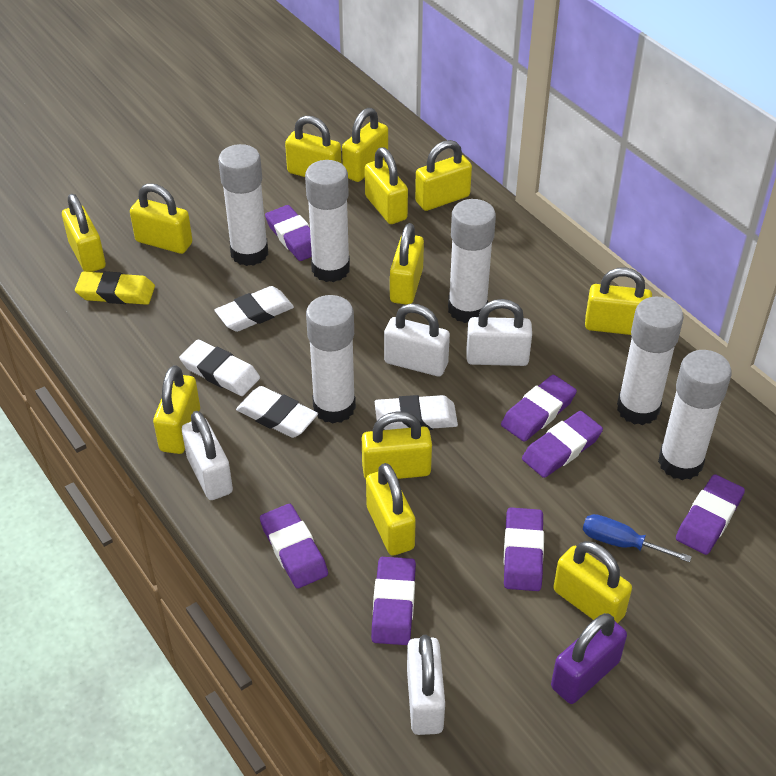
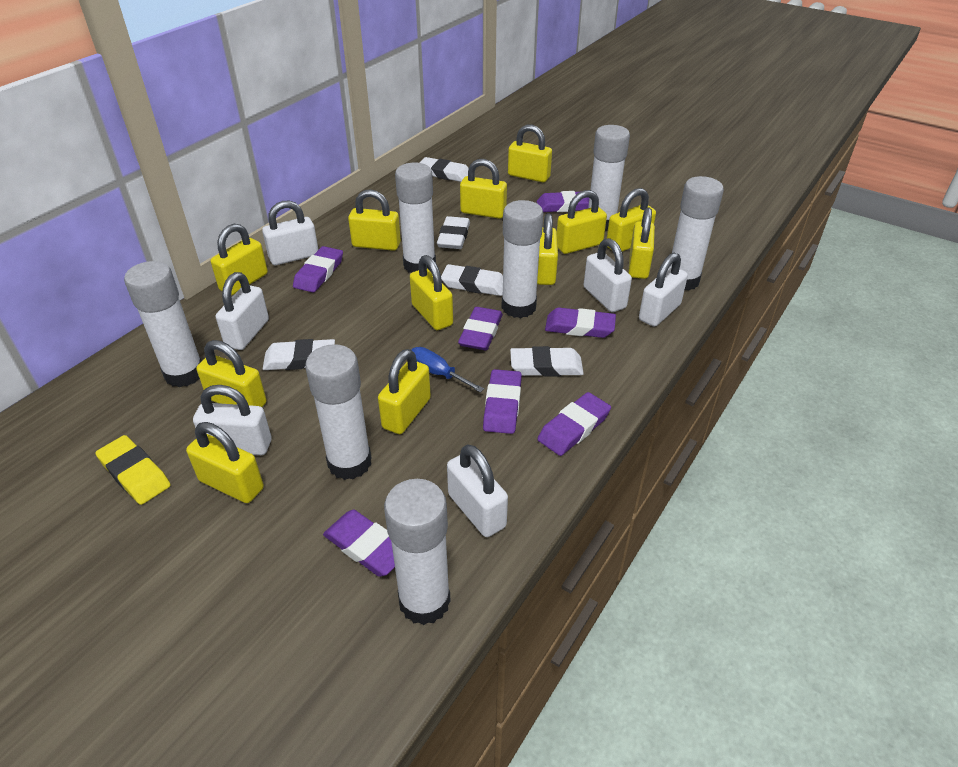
purple padlock: [551,613,627,704] = 1 -> none = 0
white eraser: [179,340,260,396] [214,286,294,332] [236,386,318,438] [375,395,458,430] = 4 -> [263,339,335,370] [420,157,469,182] [437,216,470,249] [441,264,503,296] [510,346,584,377] = 5
white glue stick: [218,144,268,266] [305,160,350,282] [306,295,356,424] [448,199,496,323] [617,297,684,425] [658,350,732,480] = 6 -> [124,261,202,387] [305,344,372,480] [384,479,451,625] [395,163,436,273] [501,200,543,318] [588,125,630,231] [670,176,724,291] = 7
white padlock: [182,411,233,500] [384,304,450,376] [407,635,445,735] [466,299,532,366] = 4 -> [193,385,271,455] [216,272,269,350] [262,200,319,265] [447,444,508,537] [583,238,632,312] [639,253,688,327] = 6

